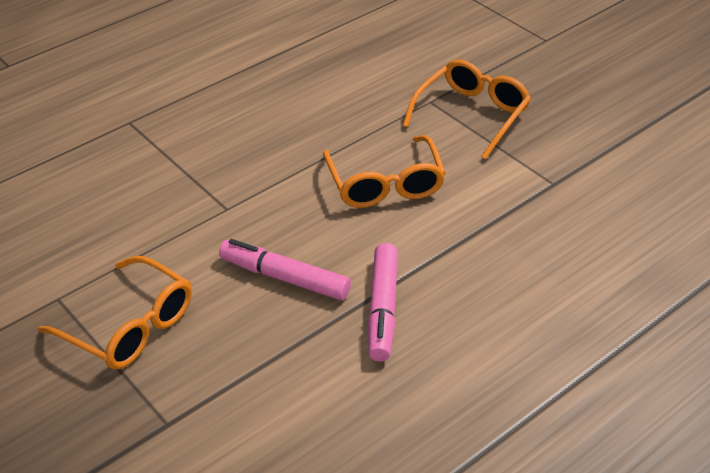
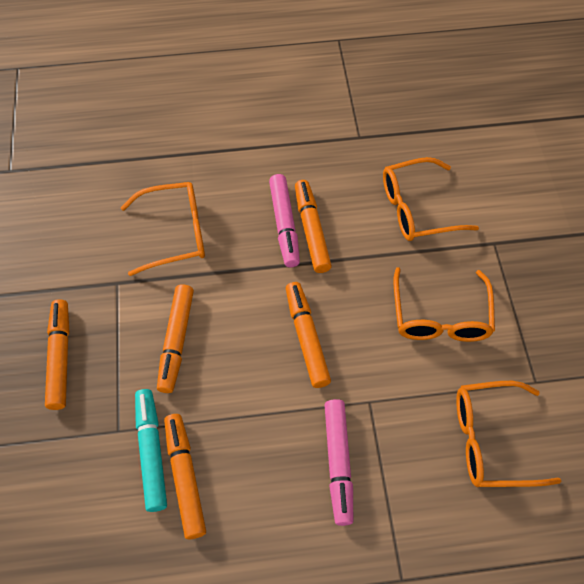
orange glasses: [38,256,192,370] [323,135,446,208] [403,59,531,160] = 3 -> [121,182,205,276] [383,157,479,241] [394,267,495,342] [456,381,562,487] = 4
orange marker: none = 0 -> [45,299,70,410] [157,284,194,393] [164,414,206,539] [286,282,331,388] [295,180,332,273] = 5
turquoise marker: none = 0 -> [135,389,167,512] = 1

